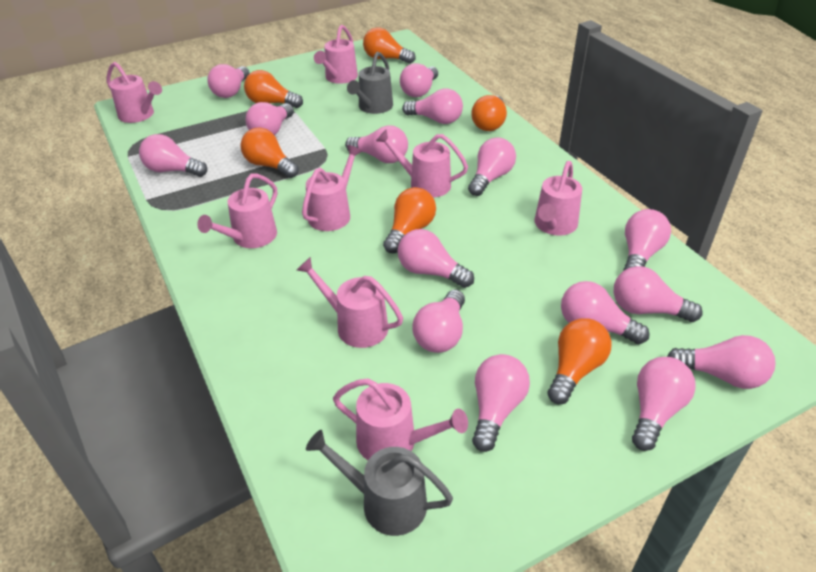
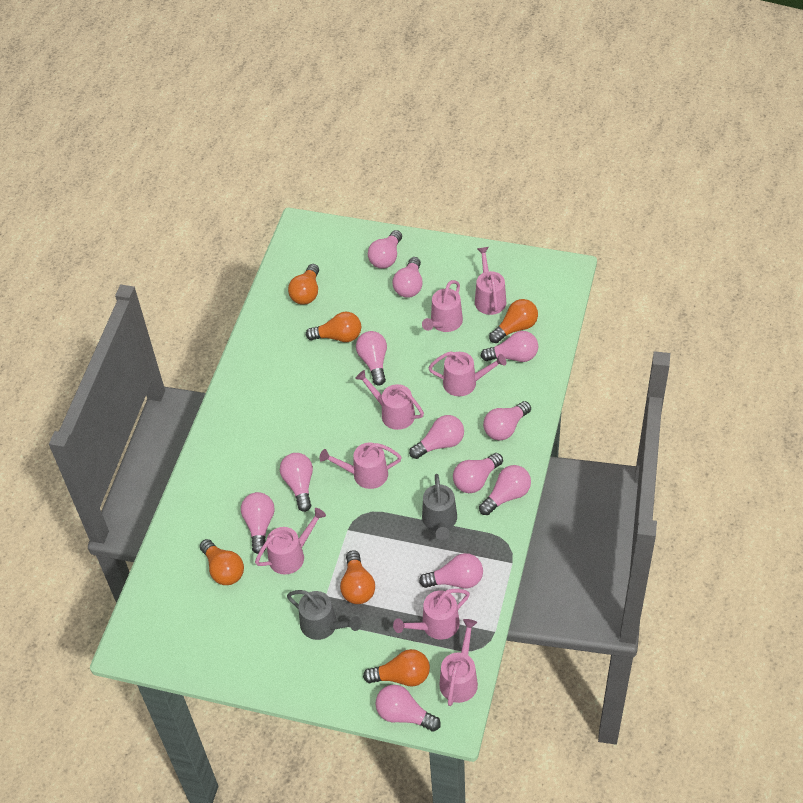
pink light bulb: [139,134,207,177] [207,64,250,98] [245,102,294,135] [345,125,408,163] [398,229,474,288] [400,63,438,97] [402,88,463,124] [412,290,465,353] [468,137,516,196] [472,354,530,452] [561,281,650,344] [614,266,703,322] [623,209,671,270] [632,357,696,451] [667,335,775,389] = 15 -> [241,492,275,554] [280,453,313,512] [356,331,387,386] [368,230,402,269] [376,685,441,732] [392,257,423,298] [409,415,464,459] [419,553,483,588] [453,453,503,493] [479,465,531,515] [481,331,538,362] [483,401,531,441] = 12

